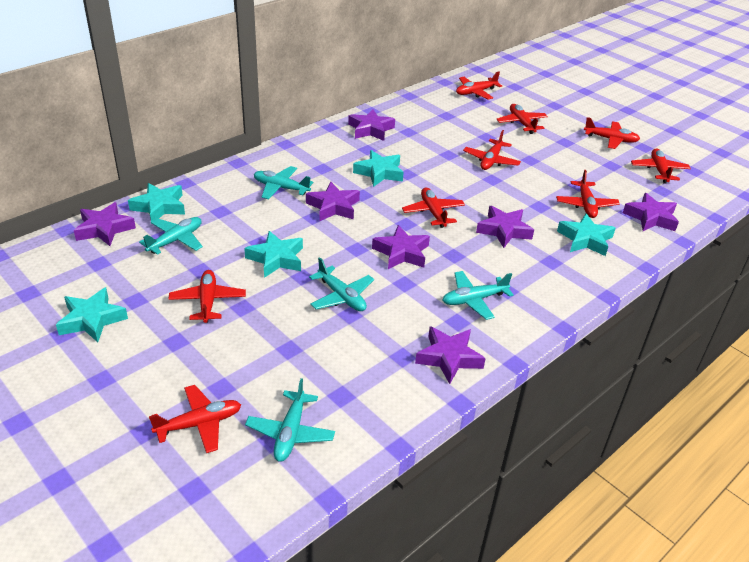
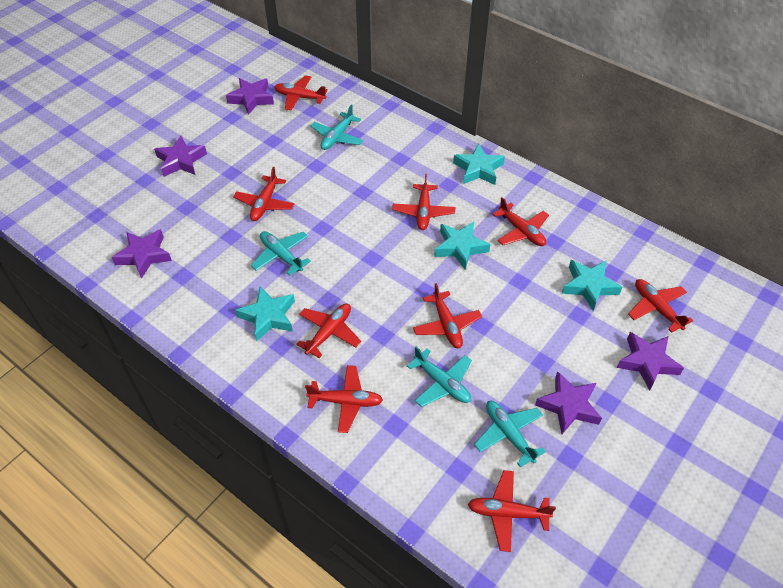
purple star: [74,202,136,246] [306,182,360,221] [348,109,395,141] [372,225,430,269] [415,326,486,384] [476,206,534,248] [623,193,679,231] = 7 -> [112,229,172,279] [154,136,207,177] [226,78,274,115] [535,371,602,434] [617,332,684,391] = 5
turquoise plane: [139,217,203,255] [245,378,335,462] [254,166,313,200] [309,257,374,311] [442,271,514,320] = 5 -> [251,231,311,275] [310,104,363,150] [407,346,472,407] [474,401,546,467] = 4
turquoise star: [56,287,128,343] [128,183,185,221] [244,231,303,278] [353,150,404,187] [557,213,616,256] = 5 -> [236,287,295,342] [434,221,490,269] [453,144,505,185] [562,260,622,311] = 4

